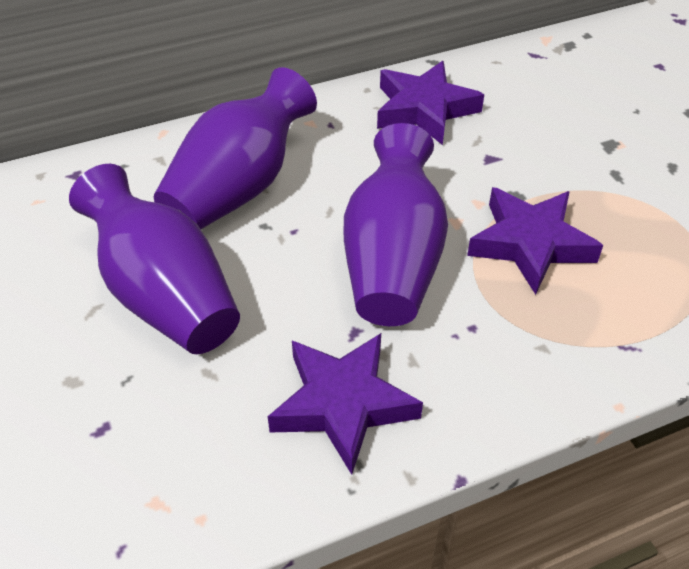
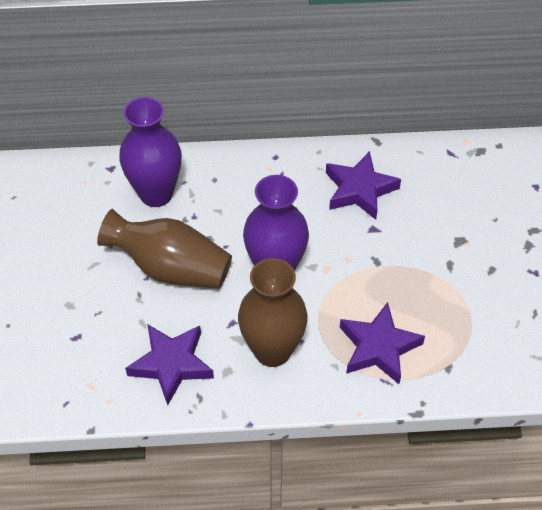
brown vase: none = 0 -> [97,209,232,288] [238,258,308,367] = 2
purple vase: [69,164,240,354] [154,67,317,229] [344,123,448,326] = 3 -> [119,97,182,207] [243,175,309,271] = 2

